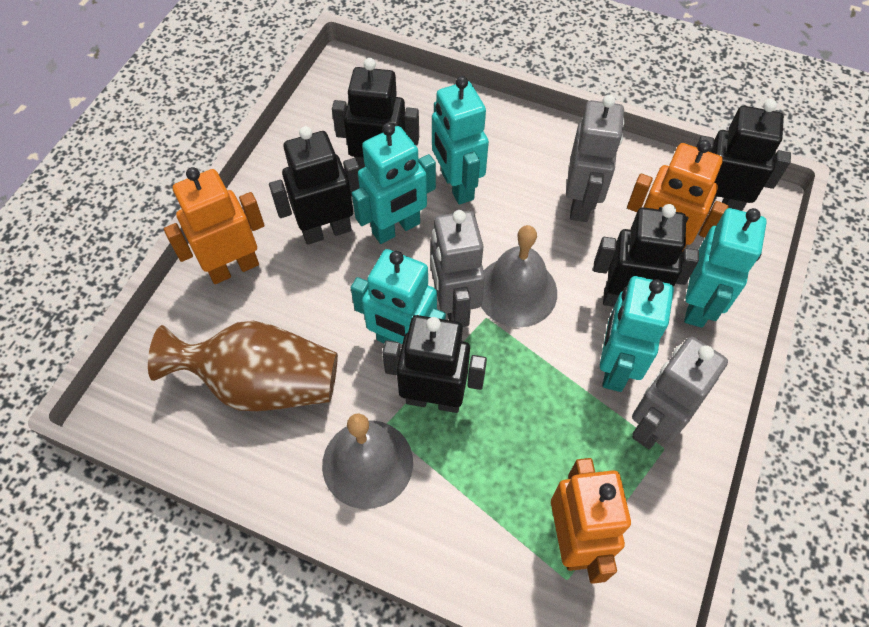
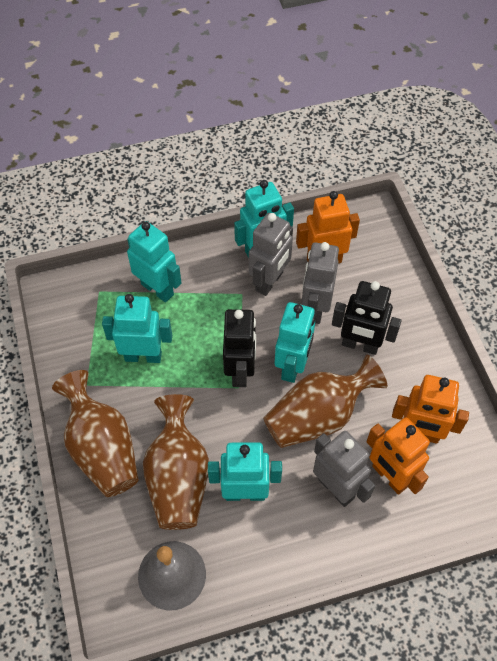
black robot: [269,126,360,245] [332,58,419,169] [382,315,487,413] [593,204,699,307] [696,99,791,211] = 5 -> [223,309,256,387] [332,281,401,355] = 2
brown vase: [148,320,338,411] = 1 -> [52,370,139,497] [143,394,209,530] [263,355,387,448] = 3
grey bell: [322,413,413,509] [481,225,557,327] = 2 -> [138,541,206,610] = 1

